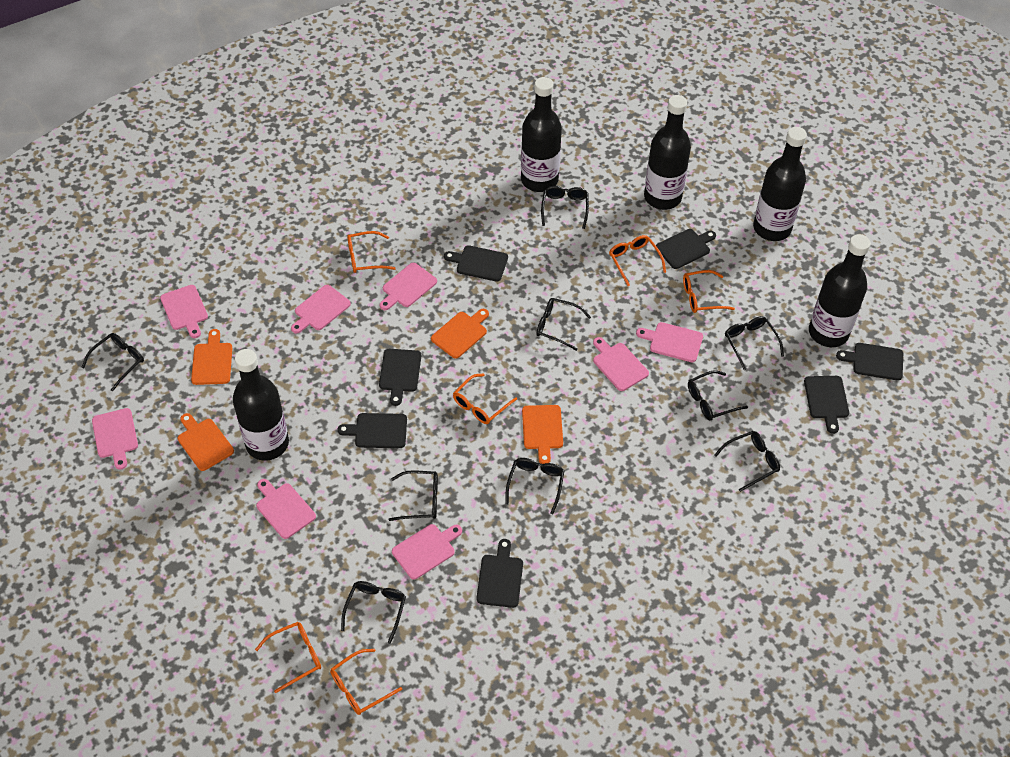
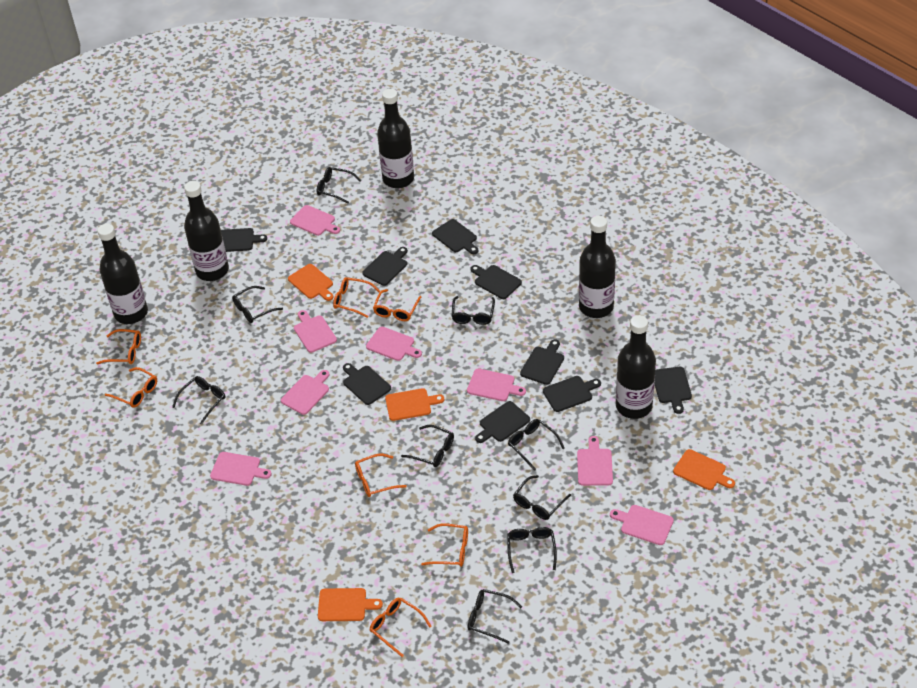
black cutting board: [338,413,407,448] [379,349,421,406] [444,245,508,282] [476,539,523,608] [656,229,716,269] [804,376,849,434] [836,343,903,381] = 7 -> [221,228,267,252] [343,363,391,405] [362,247,408,286] [432,219,478,254] [470,265,522,299] [475,401,530,443] [520,339,564,385] [543,376,601,412] [655,367,692,414] = 9
orange glasses: [255,622,321,693] [330,649,402,715] [347,231,396,273] [453,373,517,424] [609,235,666,286] [683,270,735,313] = 6 -> [96,329,141,364] [105,367,157,408] [333,277,380,318] [355,454,407,497] [370,597,432,657] [373,289,421,321] [421,523,468,567] = 7

